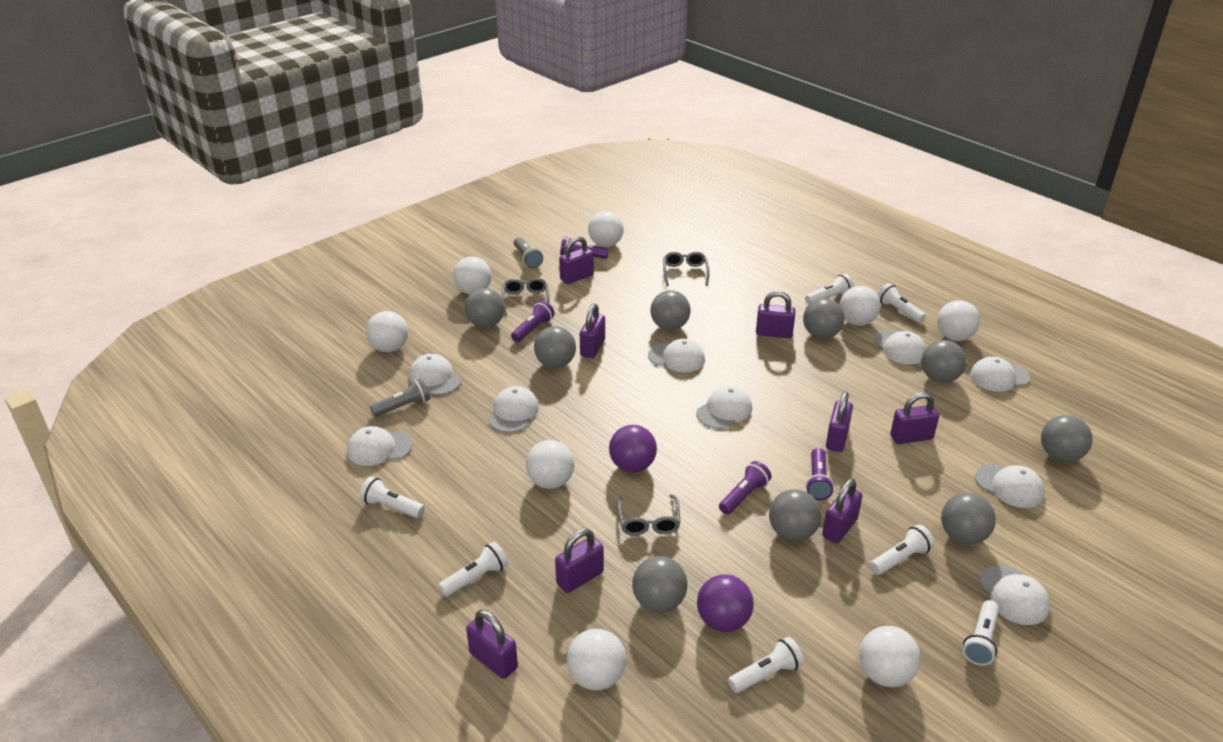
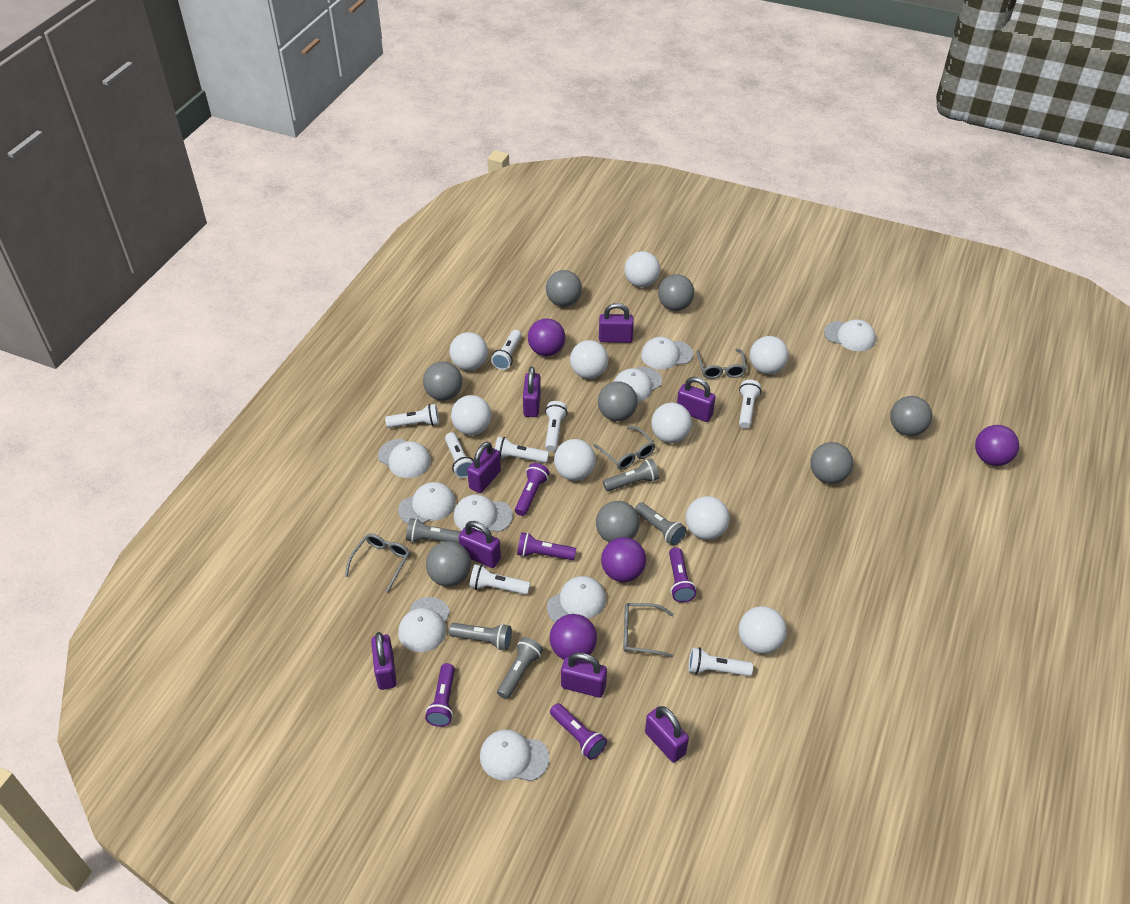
grey ball: [464,288,505,328] [534,326,576,368] [632,556,687,613] [650,290,691,330] [769,489,821,541] [803,298,845,339] [921,340,966,383] [941,493,996,545] [1041,415,1092,462] = 9 -> [423,362,462,401] [426,541,471,586] [546,270,582,307] [596,501,640,542] [598,381,638,421] [658,274,695,311] [810,442,853,484] [890,396,932,436] = 8
grey flashlight: [370,379,430,417] [514,237,543,268] = 2 -> [406,518,461,543] [449,623,512,650] [497,637,543,699] [603,458,659,491] [635,502,686,546] = 5
grey glasses: [501,278,550,316] [617,494,681,536] [663,252,710,286] = 3 -> [345,534,410,593] [593,426,655,470] [623,603,674,658] [697,349,747,379] = 4
purple ball: [609,425,657,472] [697,575,754,632] = 2 -> [528,318,565,356] [550,614,597,660] [601,537,646,582] [975,425,1019,466] = 4
purple flashlight: [511,301,555,342] [560,237,609,259] [719,461,771,515] [806,448,834,500] = 4 -> [425,663,455,727] [515,463,549,516] [517,532,576,560] [550,703,607,760] [669,547,696,603] = 5
white ball: [366,311,408,352] [453,256,491,294] [526,440,574,489] [567,629,626,691] [588,211,624,247] [840,286,880,326] [859,626,921,687] [937,300,980,341] = 8 -> [449,332,488,370] [451,395,491,435] [554,439,596,481] [570,340,608,379] [624,251,660,287] [651,403,692,443] [686,496,730,540] [739,606,787,654] [750,336,789,374] = 9
white flashlight: [359,477,425,518] [438,542,508,597] [728,637,804,693] [805,274,854,305] [870,524,935,575] [877,283,926,323] [963,600,999,666] = 7 -> [385,404,439,428] [445,432,474,478] [469,564,530,595] [491,330,521,370] [495,436,549,463] [545,401,567,452] [688,647,753,676] [739,380,761,429] = 8

